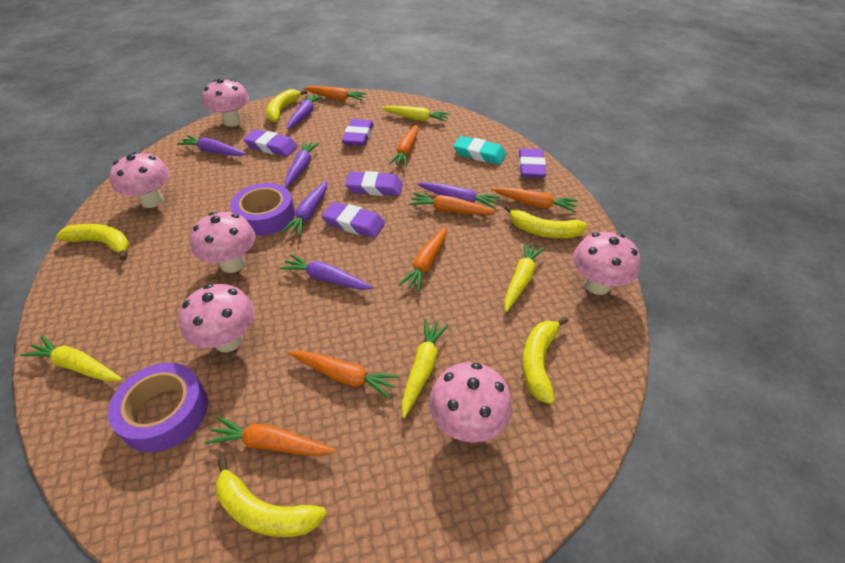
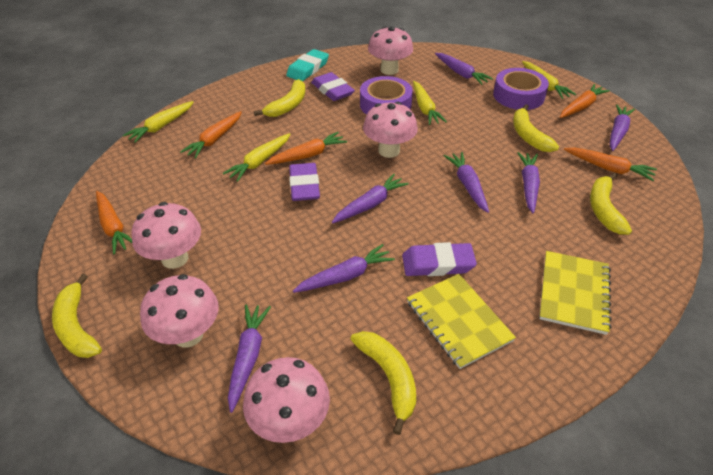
orange carrot: [205,416,336,456] [289,351,400,399] [303,86,367,101] [389,124,418,167] [398,226,447,292] [409,193,497,215] [491,187,578,212] = 7 -> [96,191,132,254] [180,111,242,158] [265,132,347,165] [560,84,610,118] [564,148,657,181] = 5
pink mushroom: [110,152,170,208] [179,284,255,352] [190,212,256,273] [203,78,249,127] [429,362,512,442] [573,232,641,295] = 6 -> [131,202,201,269] [140,274,219,348] [243,357,330,443] [363,102,418,158] [368,26,413,75] = 5
purple carrot: [177,135,247,156] [279,254,374,290] [282,180,327,236] [285,141,320,188] [287,94,323,129] [417,182,500,209] = 6 -> [228,304,271,413] [293,244,395,293] [332,174,409,223] [435,53,493,85] [444,152,489,213] [517,152,540,213] [610,104,635,151] = 7
purple eraser: [243,129,298,157] [322,202,385,238] [342,119,374,146] [345,171,403,196] [519,148,546,178] = 5 -> [289,163,320,201] [311,72,355,101] [402,242,477,276] = 3
yellow notebook: none = 0 -> [407,274,516,369] [539,251,612,335] = 2

